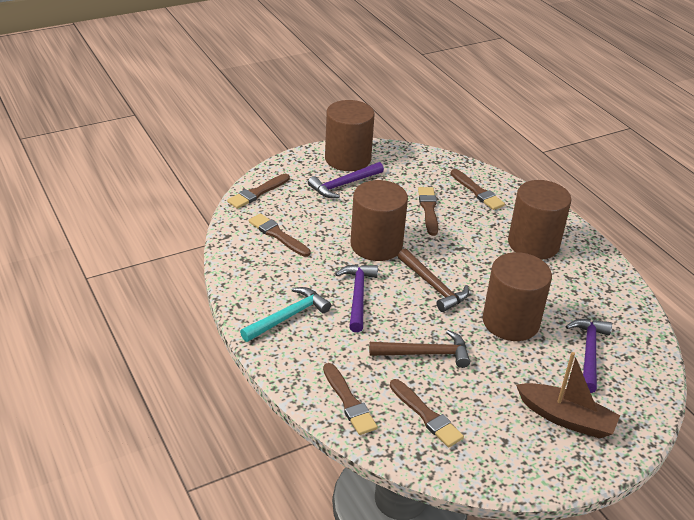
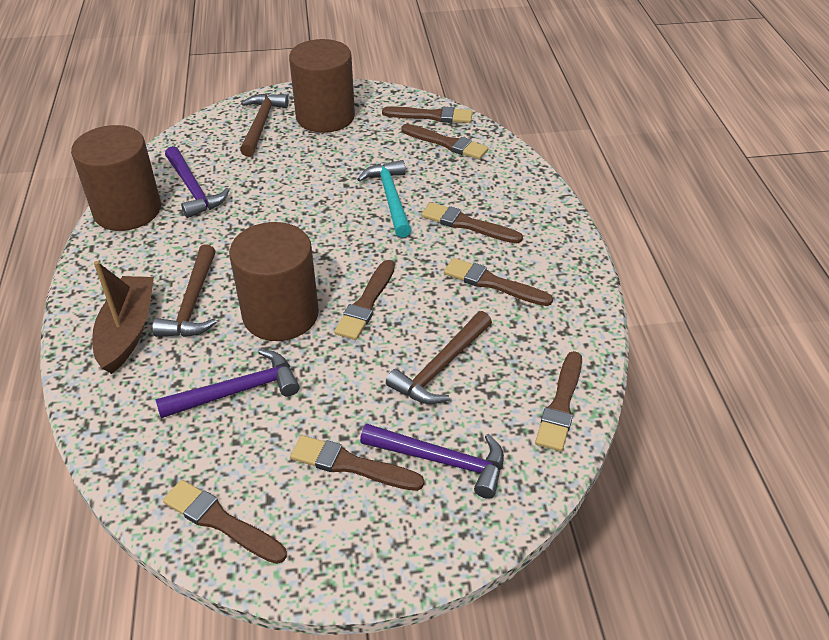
brown brush: [227,174,290,209] [249,214,311,257] [323,363,378,435] [390,379,464,447] [418,187,438,236] [451,169,505,210] = 6 -> [163,480,287,564] [290,435,424,491] [334,260,395,340] [382,106,473,123] [401,124,489,160] [421,202,523,243] [444,258,553,306] [535,351,582,451] = 8
brown cylinder: [325,100,374,171] [350,180,408,261] [483,252,552,341] [508,180,572,260] = 4 -> [71,125,161,231] [229,222,319,341] [289,39,355,133] = 3
brown hammer: [369,330,470,368] [398,248,469,312] = 2 -> [152,244,217,337] [240,94,289,157] [386,311,492,404] = 3

